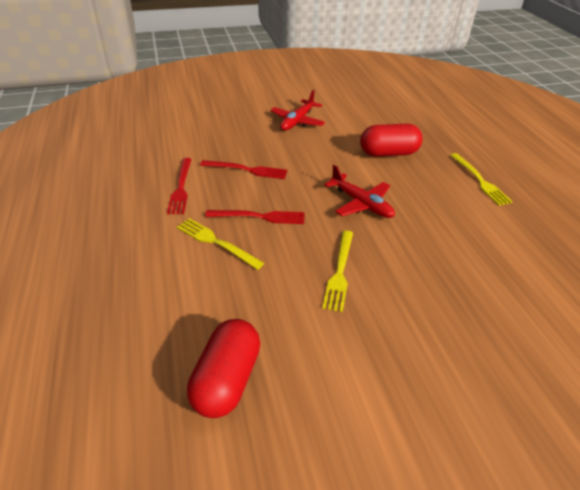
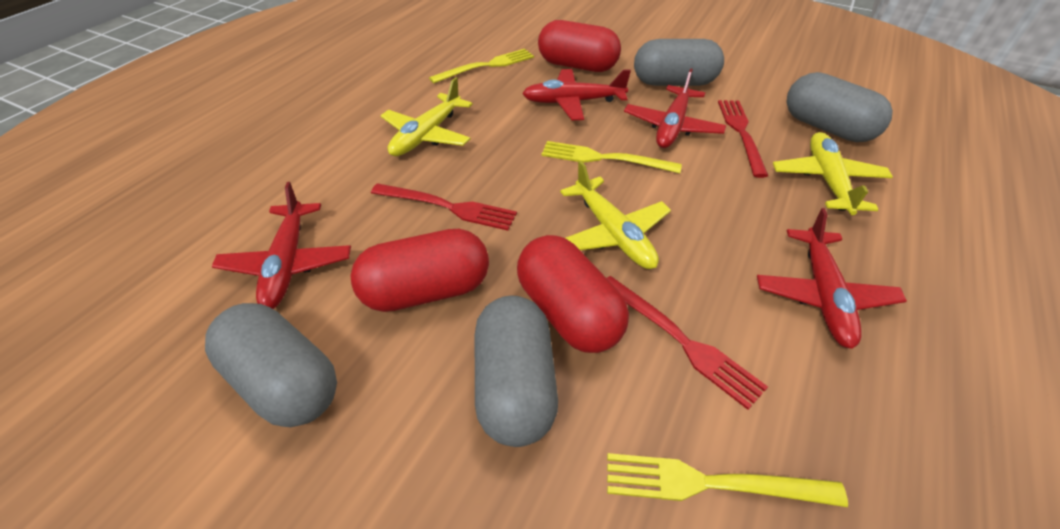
grey capsule: none = 0 -> [205,303,337,427] [475,295,558,447] [634,39,724,86] [787,72,893,142] = 4
red capsule: [187,319,260,418] [360,124,423,157] = 2 -> [351,229,489,312] [517,235,629,353] [538,20,621,72] = 3
red plane: [270,90,325,131] [324,165,395,218] = 2 -> [211,182,351,309] [522,69,631,120] [624,69,726,148] [757,208,907,349] = 4
yellow plane: none = 0 -> [380,77,473,156] [560,161,671,269] [773,132,893,215] = 3

